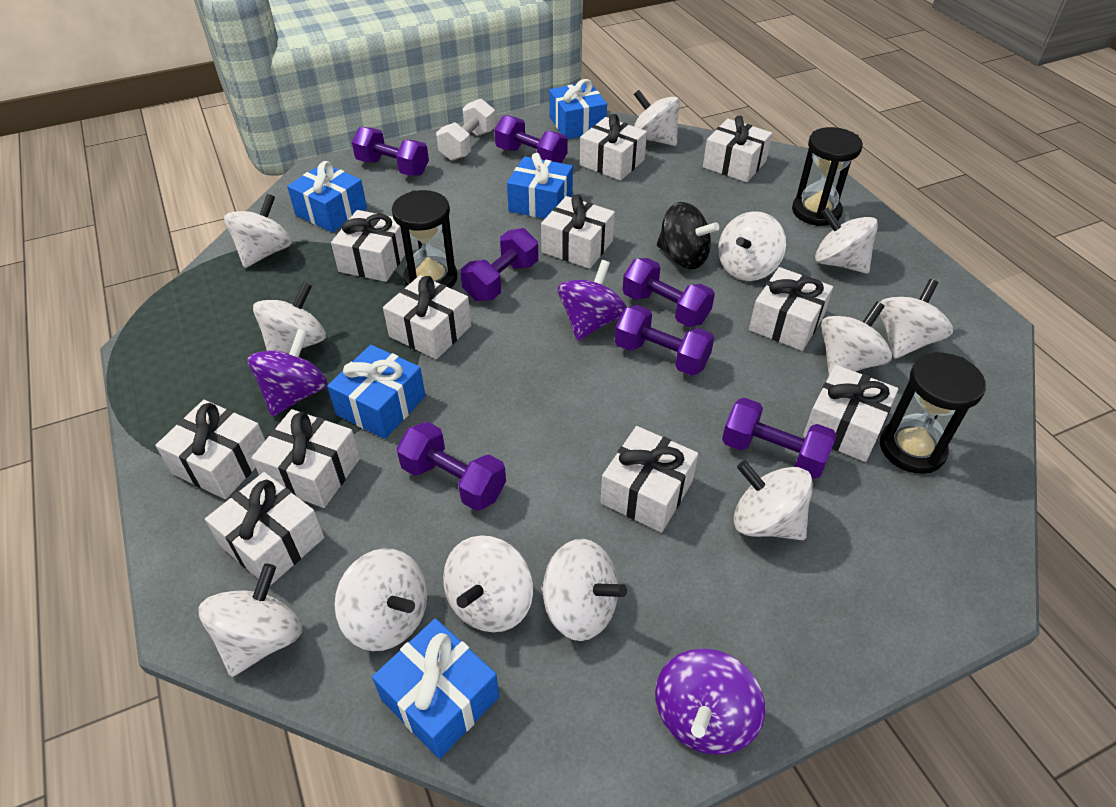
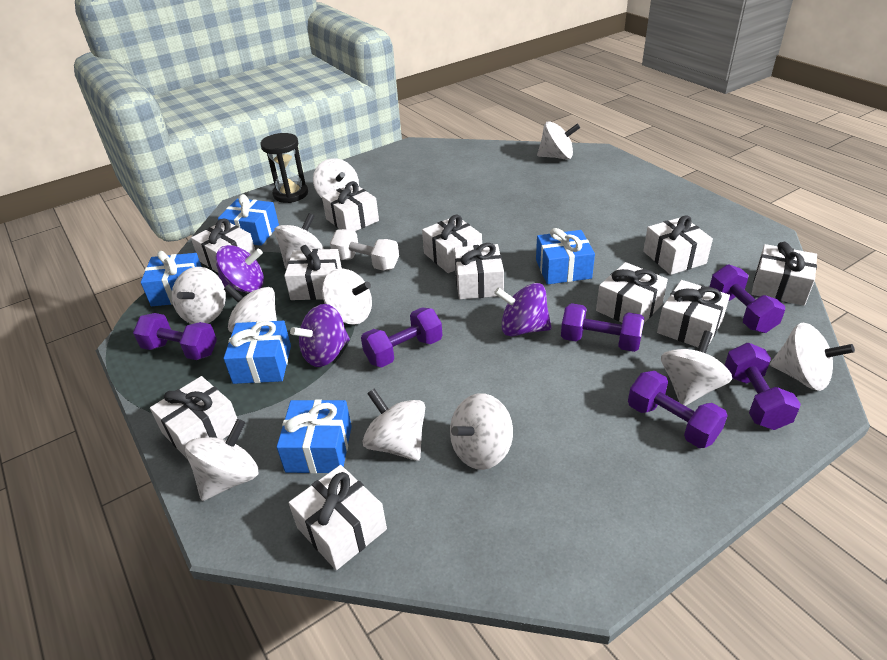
black hourglass: [392,190,458,288] [792,127,863,226] [880,353,986,474] = 3 -> [260,133,308,203] = 1
black spinning top: [657,202,719,269] = 1 -> none = 0
purple dumbbell: [352,127,429,176] [397,422,506,511] [461,228,538,301] [494,115,568,163] [615,305,714,376] [623,258,715,327] [722,398,837,479] = 7 -> [133,313,217,360] [361,307,442,367] [561,303,644,352] [628,371,728,448] [709,264,785,333] [724,343,801,430] = 6
white spinning top: [198,563,303,677] [224,194,292,268] [253,282,326,353] [334,549,427,651] [443,535,533,632] [541,539,627,641] [634,90,680,146] [718,211,786,281] [734,460,813,540] [815,207,878,273] [821,302,892,375] [880,279,953,359] = 12 -> [172,267,226,324] [185,419,258,501] [224,284,277,332] [274,213,324,269] [313,158,359,198] [322,268,372,325] [363,389,425,461] [450,393,513,470] [537,121,580,160] [661,331,732,406] [770,323,855,391] = 11

